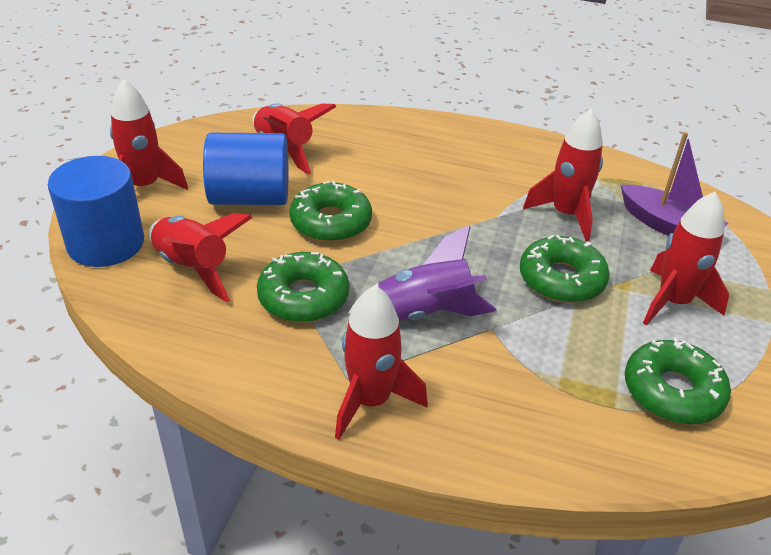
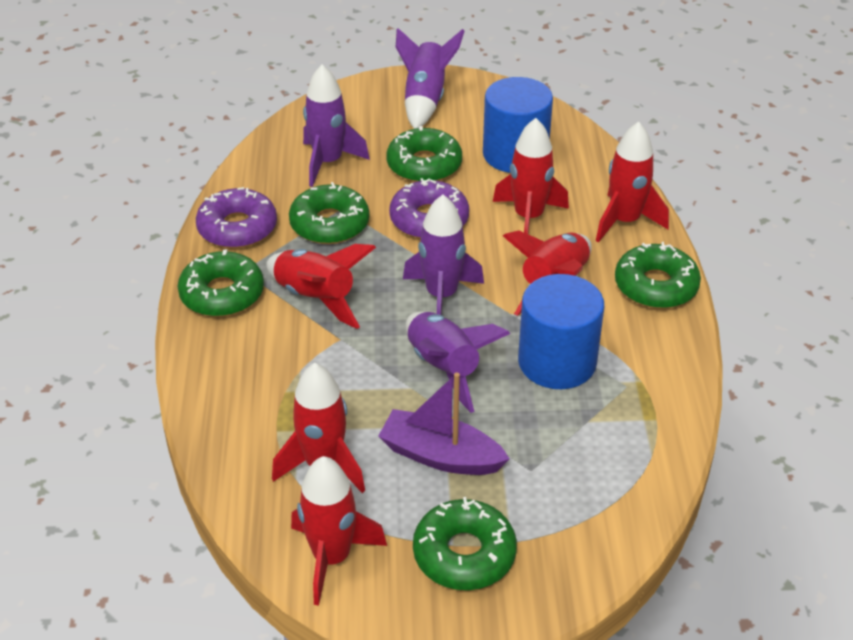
green donut: [257,252,349,322] [289,181,372,242] [520,235,610,303] [625,337,731,424] = 4 -> [177,249,264,317] [289,182,369,244] [386,126,462,182] [413,497,517,590] [615,242,701,309] = 5
purple donut: none = 0 -> [196,187,277,248] [389,178,469,239] = 2
purple rocket: [348,225,497,320] = 1 -> [303,65,370,187] [396,28,464,129] [403,195,484,315] [406,312,510,413] = 4

